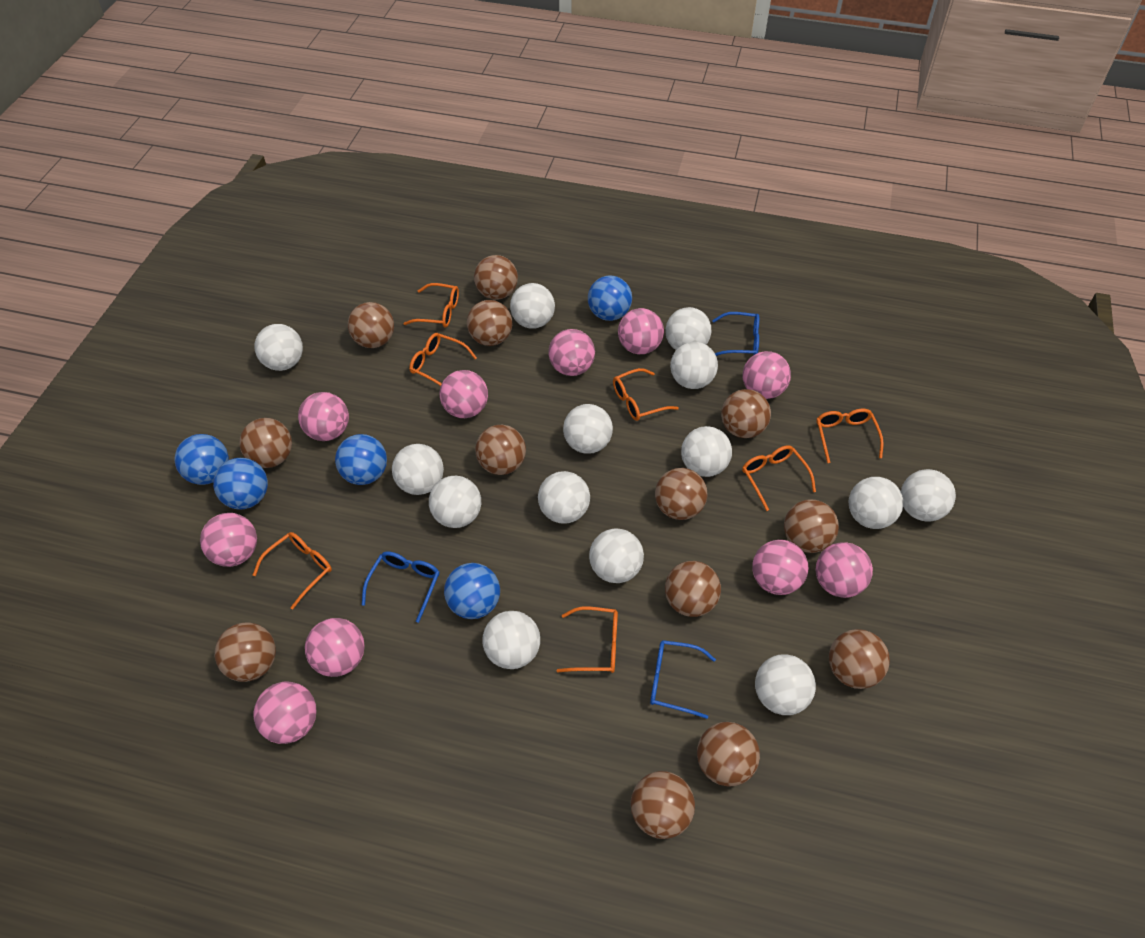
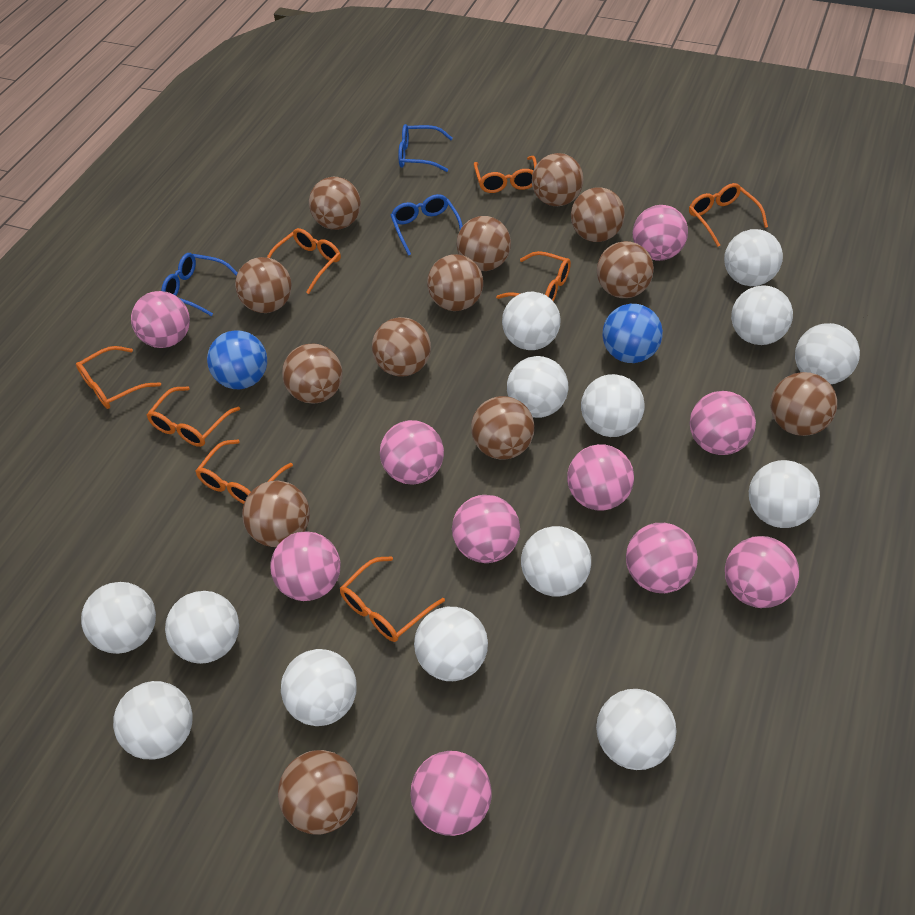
blue ball: [175,434,229,485] [213,458,268,509] [335,434,387,485] [444,563,500,619] [588,276,632,321] = 5 -> [207,330,267,389] [602,304,663,363] = 2
orange glasses: [253,532,332,610] [403,283,459,327] [409,333,477,386] [557,607,618,673] [613,368,679,421] [742,445,816,511] [816,409,884,463] = 7 -> [76,346,161,409] [147,386,240,447] [196,440,293,504] [267,228,341,294] [340,556,445,642] [474,156,537,193] [496,251,571,301] [689,183,768,247] = 8

